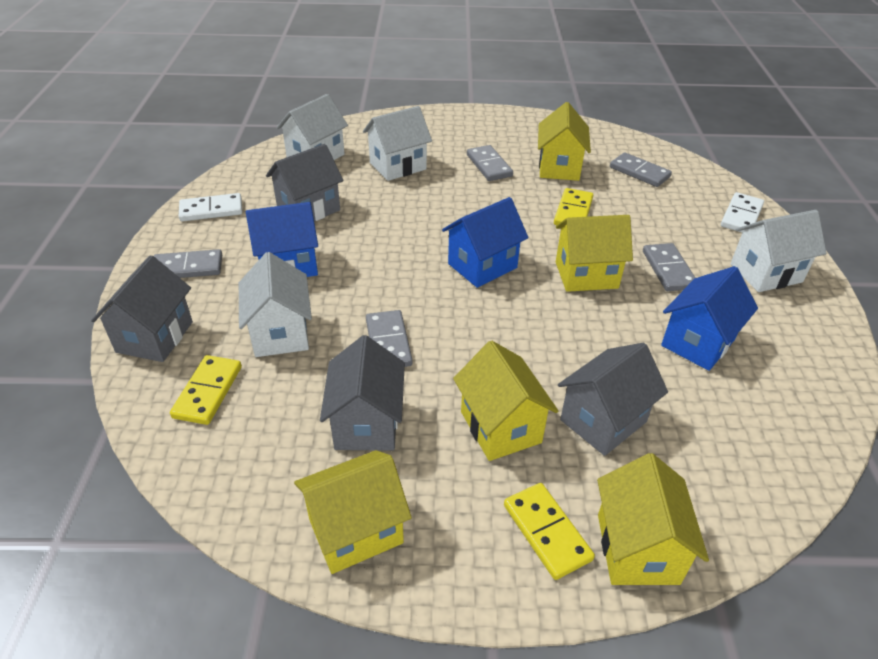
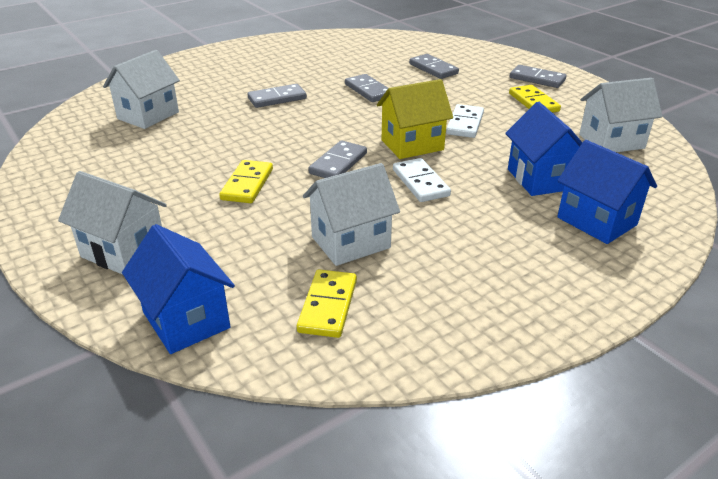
grey house: [91,255,193,362] [266,144,344,221] [320,335,405,451] [558,343,668,456] = 4 -> none = 0
yellow house: [294,450,412,574] [453,341,558,461] [538,102,591,181] [556,215,633,292] [597,453,709,585] = 5 -> [377,79,453,159] = 1

